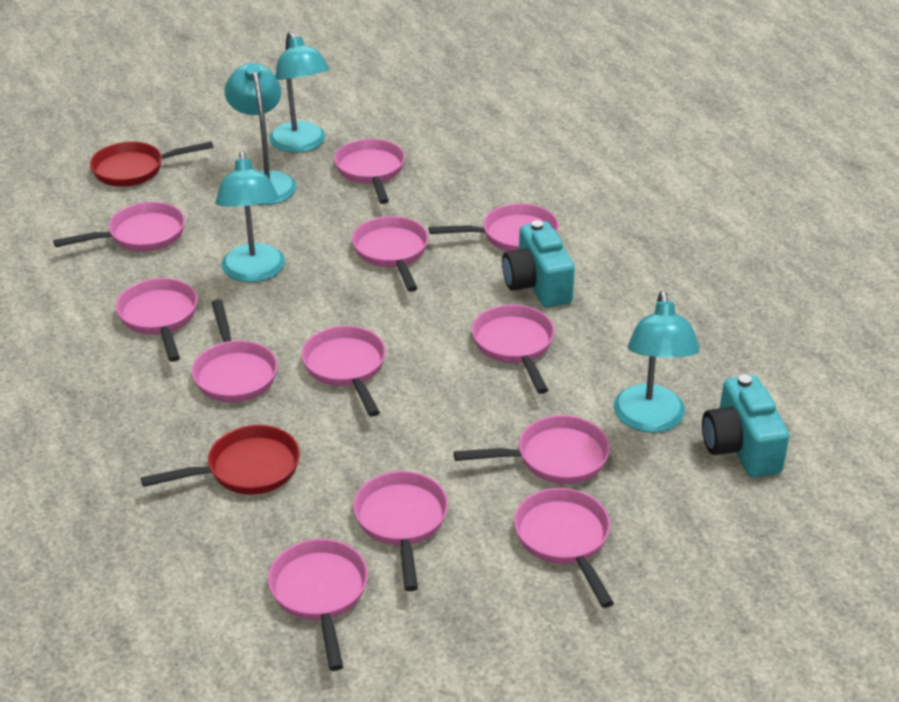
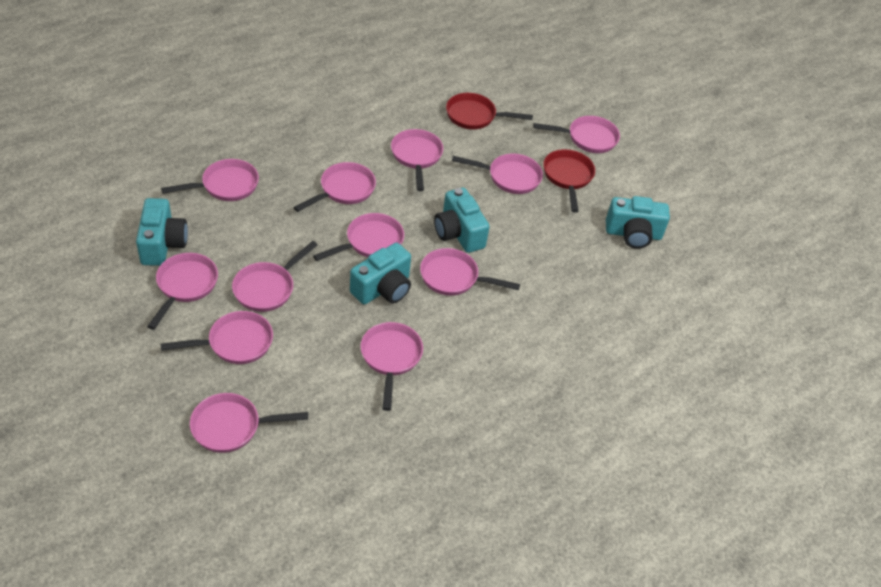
turquoise camera: [502,220,575,307] [702,374,789,477] = 2 -> [136,198,188,266] [350,243,411,304] [434,188,490,253] [606,196,670,249] = 4
turquoise lamp: [215,151,285,282] [224,63,296,205] [269,31,330,153] [613,291,700,433] = 4 -> none = 0

